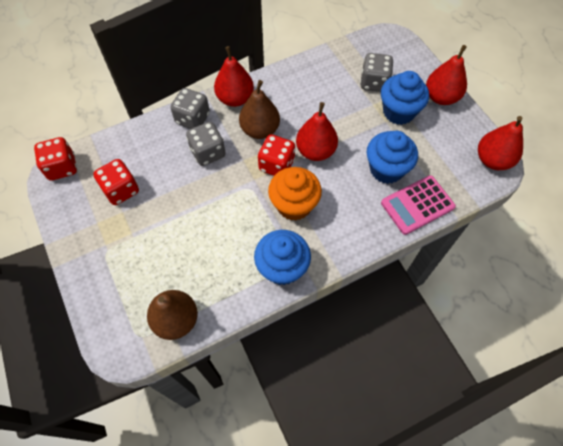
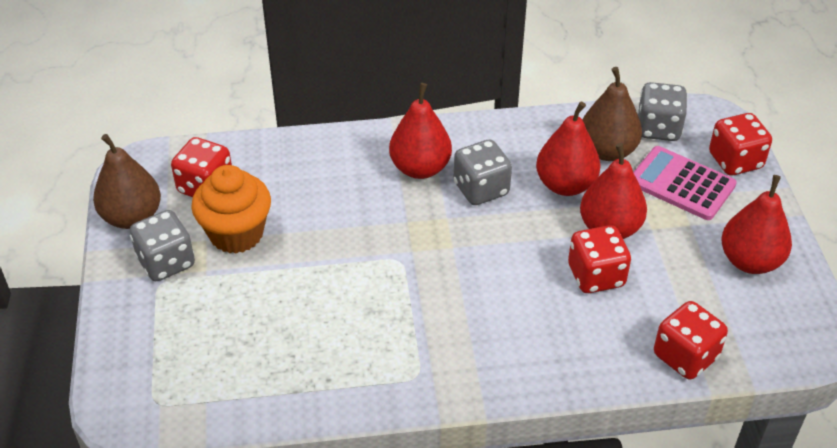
blue cupcake: [254,230,311,285] [367,131,418,184] [381,71,429,125] = 3 -> none = 0
red dice: [34,137,77,181] [93,159,139,205] [258,134,296,176] = 3 -> [171,137,232,197] [568,225,631,293] [654,301,728,380] [709,113,772,176] = 4

